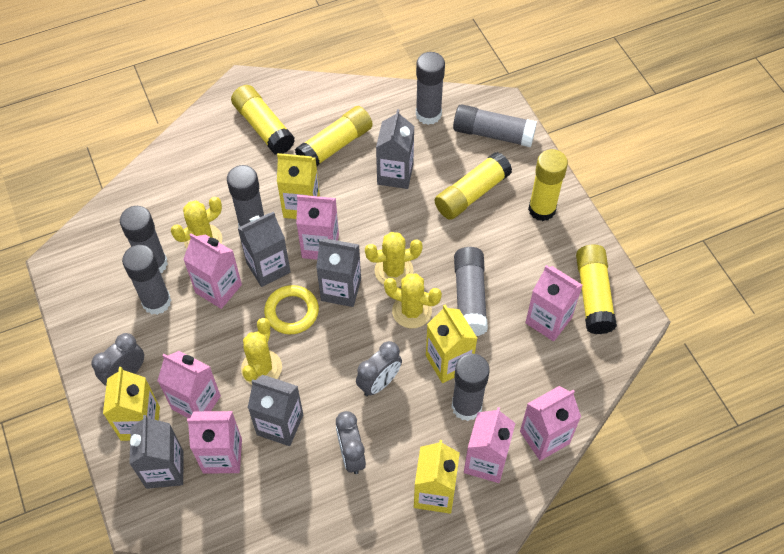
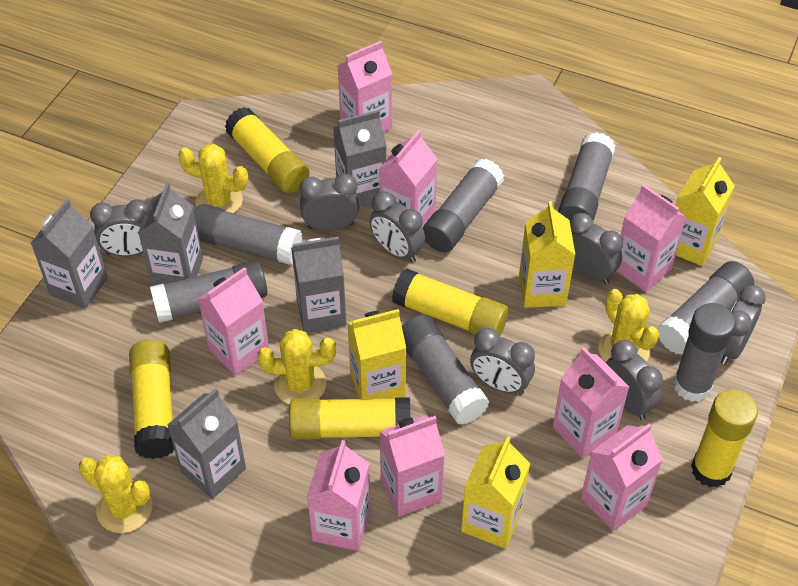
grey clock: [91,333,144,386] [336,411,366,474] [356,341,402,396] = 3 -> [90,199,148,256] [299,174,359,231] [370,192,425,263] [470,328,535,395] [570,213,623,284] [606,340,663,420] [721,285,766,364] = 7
pink carton: [158,351,221,418] [183,233,242,309] [187,411,242,474] [296,195,339,260] [464,407,515,483] [520,386,581,461] [525,265,583,341] = 7 -> [198,267,269,376] [307,440,371,551] [338,41,392,132] [379,130,437,228] [379,415,445,517] [553,347,629,458] [581,423,663,531] [616,184,686,292] = 8
yellow ring: [264,285,319,334] = 1 -> none = 0

